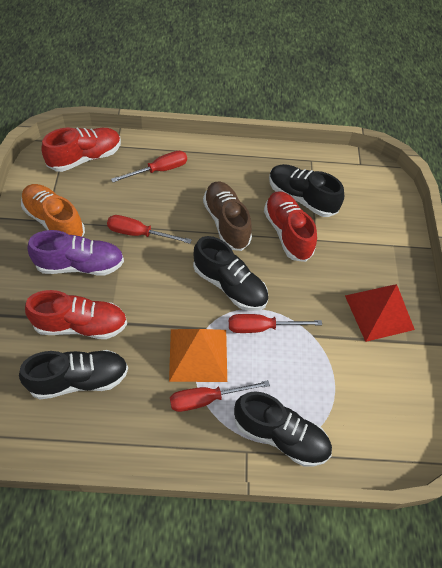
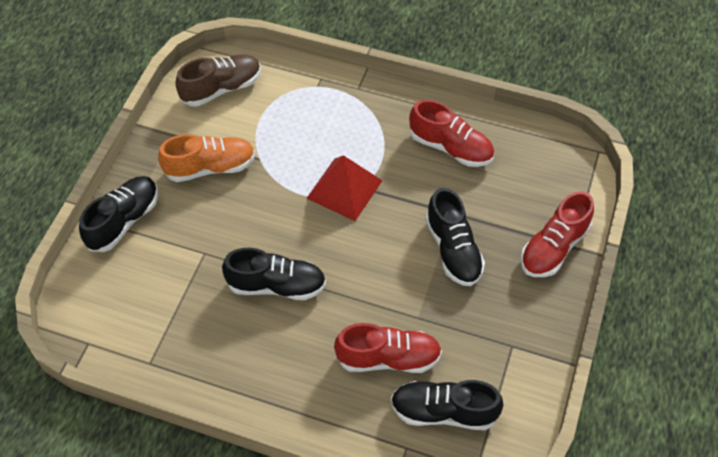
orange pyramid: [169,329,227,382] = 1 -> none = 0
purple shoe: [27,230,124,275] = 1 -> none = 0
red screwdriver: [107,215,192,244] [111,151,187,182] [170,380,270,412] [229,314,322,333] = 4 -> none = 0

